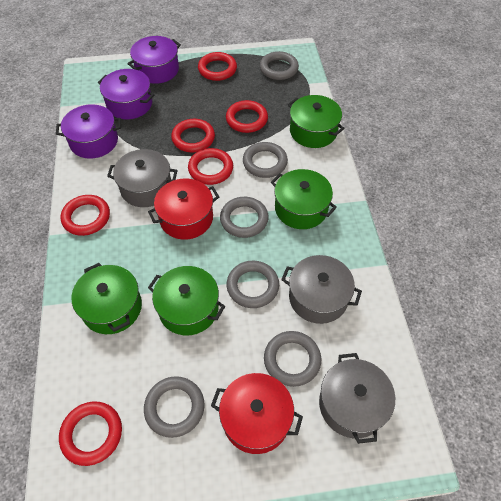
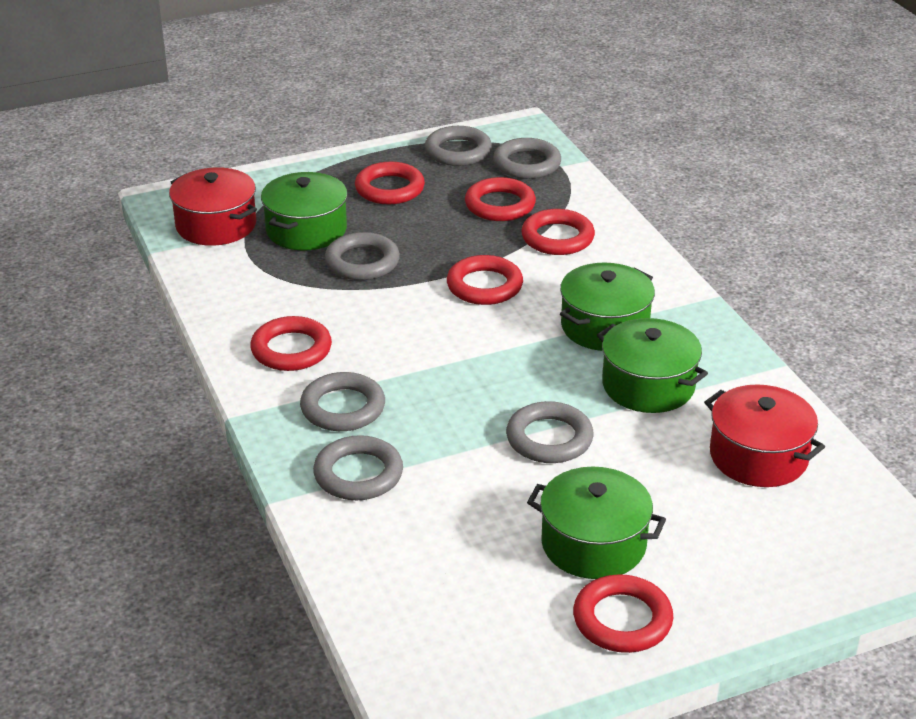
grey pot: [107,149,178,207] [281,255,362,324] [319,353,395,444] = 3 -> none = 0
purple pot: [56,104,121,159] [98,69,154,119] [128,36,181,84] = 3 -> none = 0

